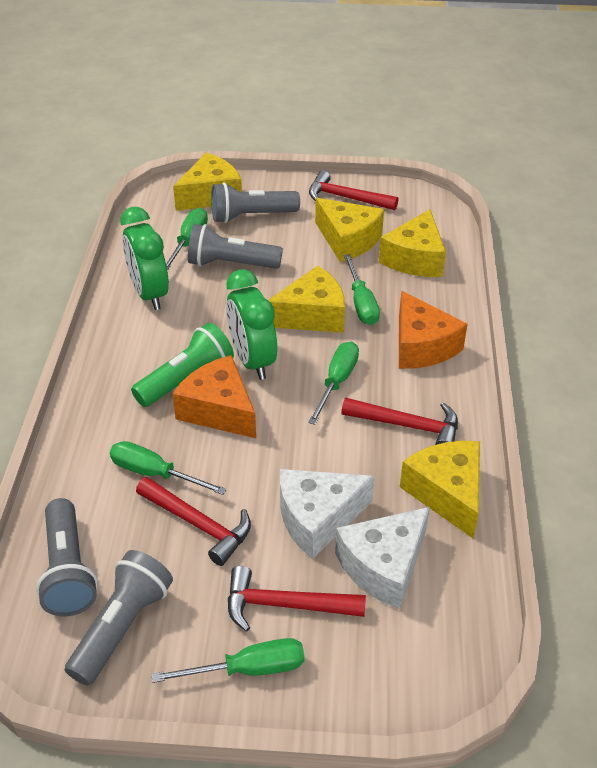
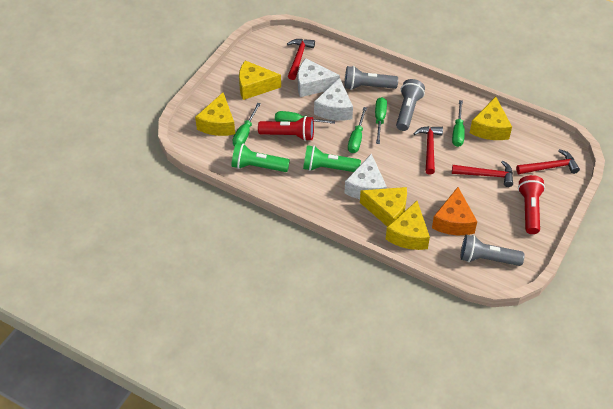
green clock: [120,207,169,310] [226,269,277,380] = 2 -> none = 0
green flashlight: [131,323,234,407] = 1 -> [231,143,290,172] [303,145,361,172] = 2
grey flashlight: [36,498,98,616] [65,550,173,686] [188,224,283,269] [211,182,300,223] = 4 -> [344,66,398,90] [396,79,425,131] [461,235,525,266] = 3
orange cheese: [173,355,256,438] [399,291,468,369] = 2 -> [432,187,477,235] = 1
red flashlight: none = 0 -> [258,116,314,141] [518,175,545,234] = 2
white cheese: [280,469,375,559] [335,507,430,609] = 2 -> [298,58,340,97] [314,78,353,121] [344,154,387,199] = 3

